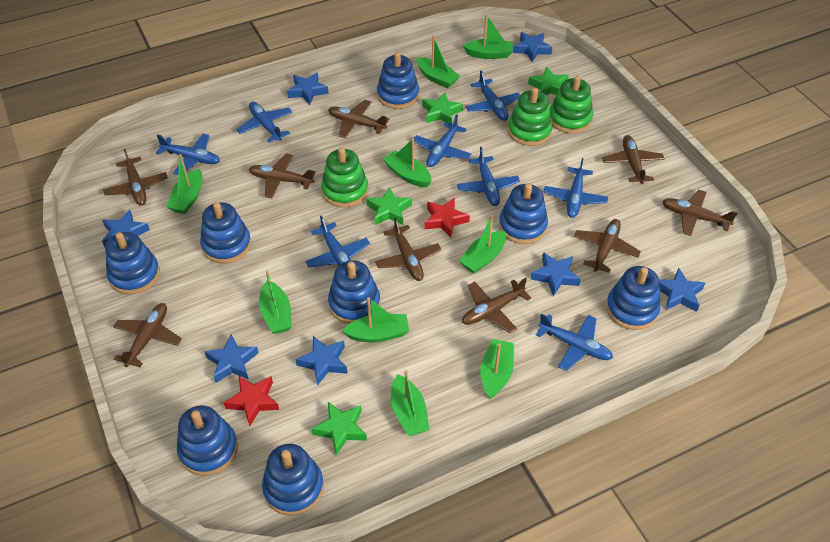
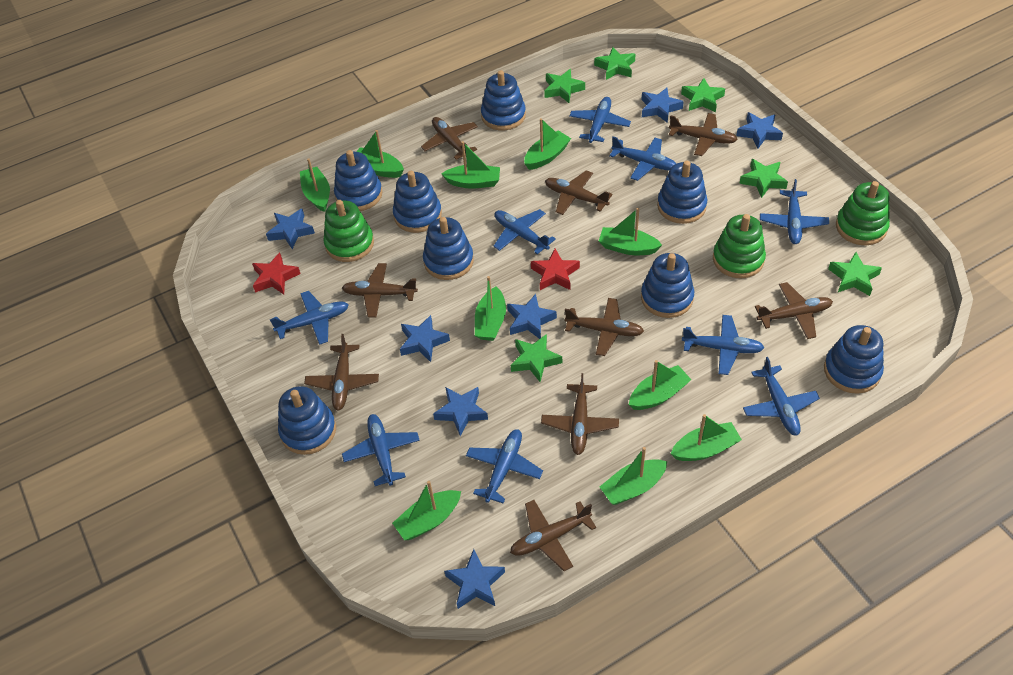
blue plane: [156,133,220,175] [236,102,293,143] [305,215,370,268] [414,114,471,167] [457,147,520,206] [466,71,520,121] [536,314,613,371] [544,158,608,218] = 8 -> [270,291,349,345] [342,414,420,486] [466,429,543,503] [493,209,556,254] [569,97,631,143] [609,137,676,181] [682,315,765,375] [743,357,820,436] [760,179,829,244] = 9
green boat: [166,154,202,214] [259,270,292,334] [342,297,409,342] [383,138,431,187] [391,370,430,436] [417,36,460,89] [459,215,506,273] [463,15,513,59] [480,339,514,399] = 9 -> [300,158,330,212] [356,130,404,178] [392,481,461,540] [442,141,500,189] [475,276,506,341] [524,118,571,170] [599,208,662,255] [600,447,667,505] [629,360,691,410] [671,414,742,461] = 10
green star: [311,402,367,455] [366,187,412,225] [422,92,463,124] [528,67,569,96] = 4 -> [511,334,562,382] [544,69,585,103] [594,47,636,80] [681,78,725,112] [739,159,788,198] [828,252,882,296] = 6

